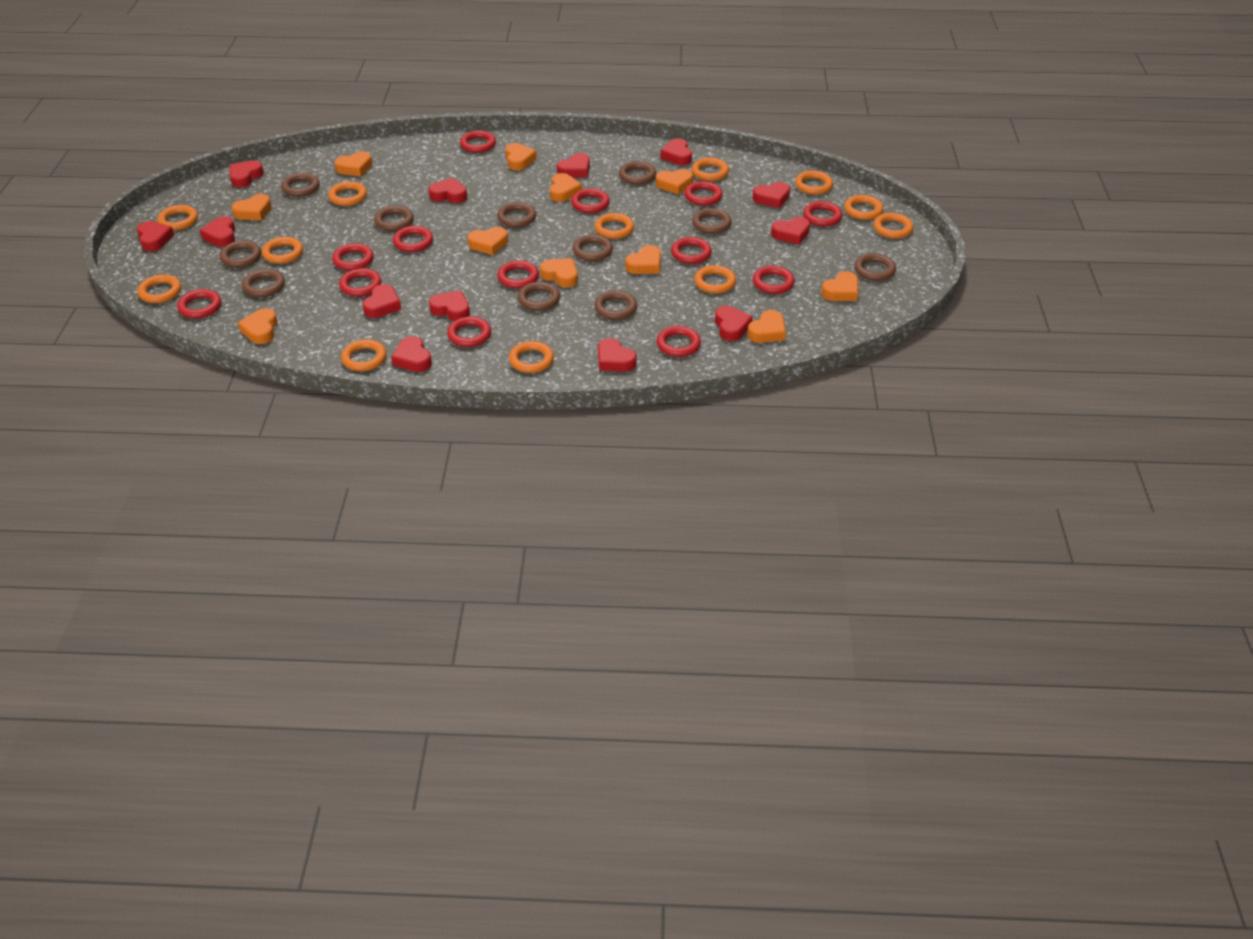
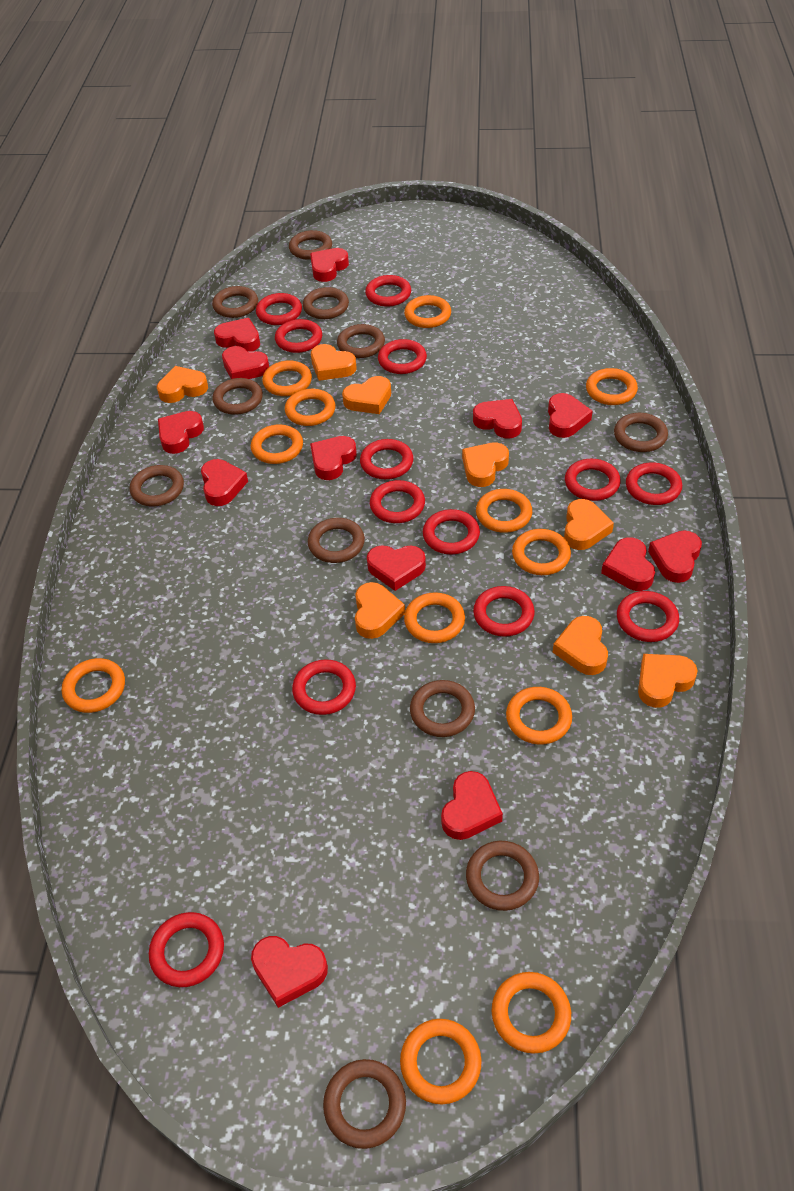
orange heart: [231,194,272,220] [238,308,278,344] [334,151,372,176] [468,227,508,255] [505,143,537,170] [540,258,578,287] [550,173,582,202] [625,245,661,274] [656,169,693,195] [748,310,786,343] [821,271,858,301] = 11 -> [157,366,208,403] [311,344,356,381] [342,376,391,414] [355,582,405,639] [462,442,509,487] [553,616,608,675] [564,499,614,550] [638,654,698,708] = 8

